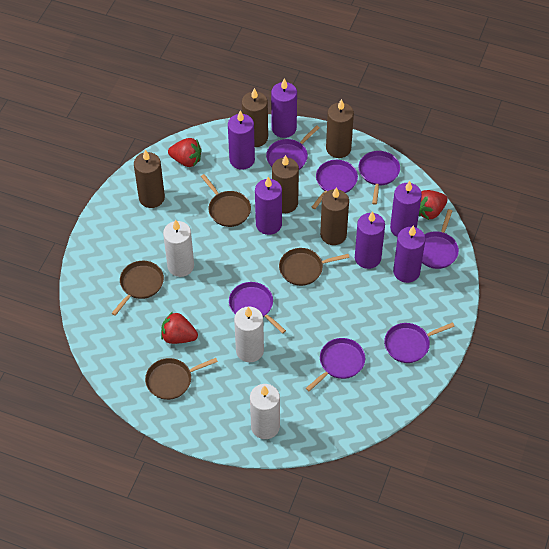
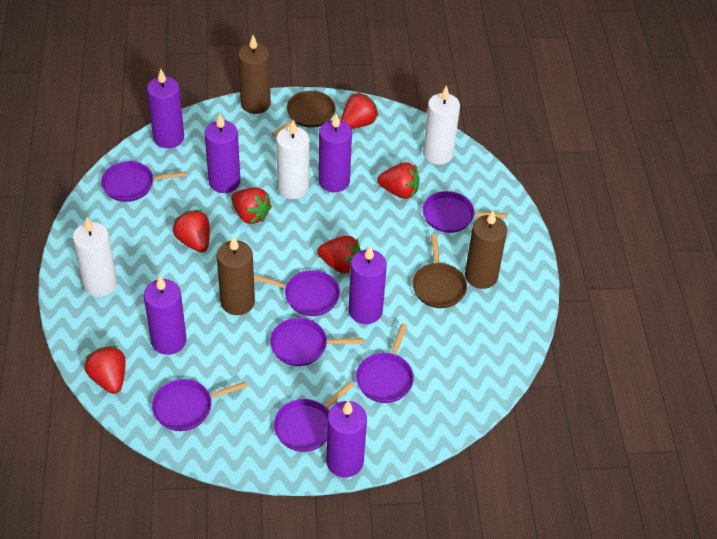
brown candle: [134,150,165,208] [242,88,268,147] [272,155,299,213] [320,187,349,245] [326,99,354,158] = 5 -> [217,236,255,315] [238,35,271,114] [465,210,507,289] = 3
brown pan: [112,261,164,316] [145,358,218,400] [201,174,251,227] [279,248,350,286] = 4 -> [271,91,335,137] [412,234,467,308] = 2
red strawberry: [161,312,198,344] [168,138,202,167] [419,190,448,220] = 3 -> [84,346,126,394] [173,210,210,253] [231,187,272,224] [317,236,361,274] [341,92,379,129] [377,163,419,199] = 6

